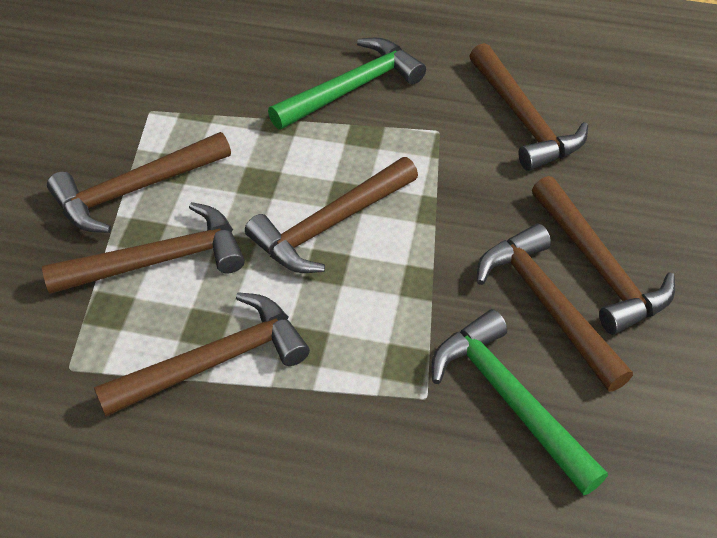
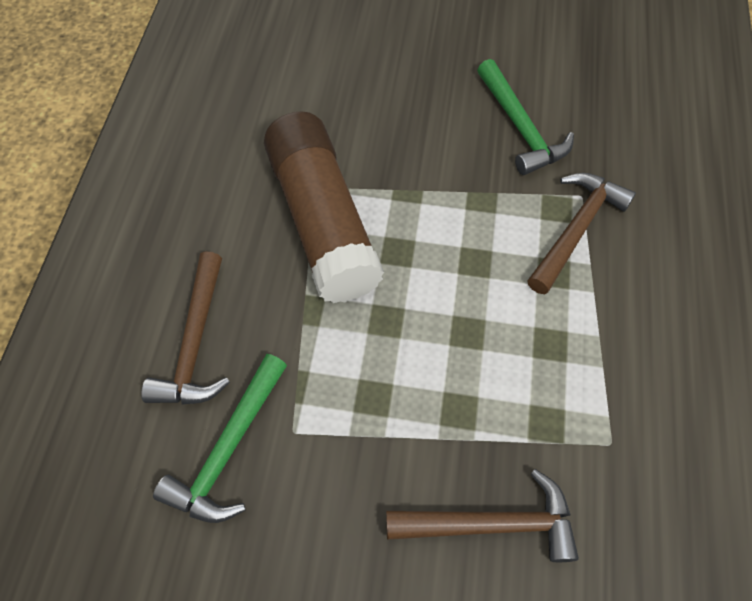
brown glue stick: none = 0 -> [264,111,384,303] = 1
brown hammer: [42,202,245,294] [47,132,231,233] [94,292,310,417] [245,157,418,273] [470,43,588,171] [477,223,633,392] [532,176,675,335] = 7 -> [141,251,230,405] [386,469,579,562] [527,173,636,294] = 3

